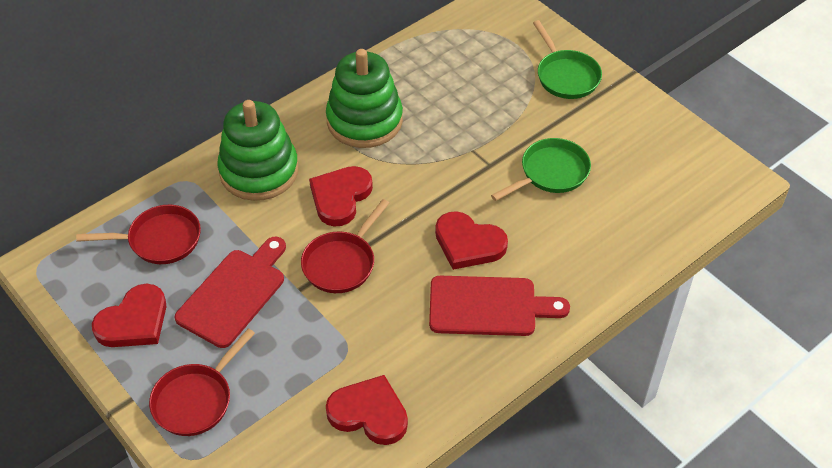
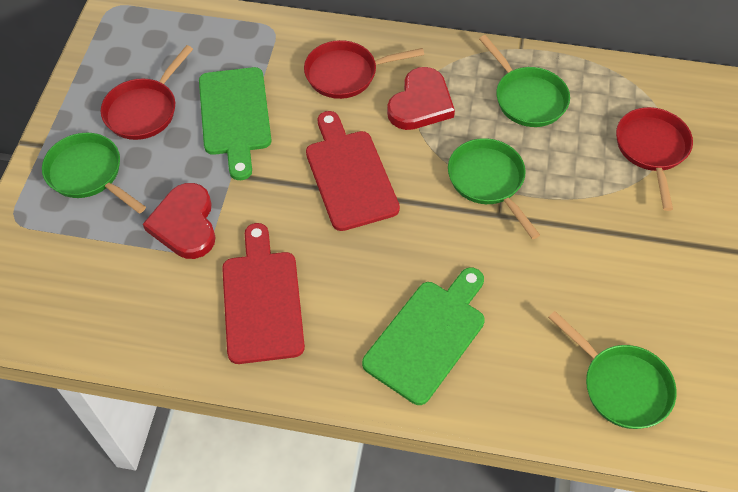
green cutting board: none = 0 -> [199,67,271,180] [362,267,485,405] = 2
green pan: [491,138,591,201] [533,20,602,99] = 2 -> [42,133,146,214] [448,138,540,239] [479,35,570,127] [548,311,677,429] = 4
green stacking toy: [217,100,298,201] [326,49,403,148] = 2 -> none = 0
red heart: [92,284,166,347] [309,166,373,227] [326,375,408,445] [435,211,508,270] = 4 -> [143,183,215,259] [387,67,455,130] = 2

